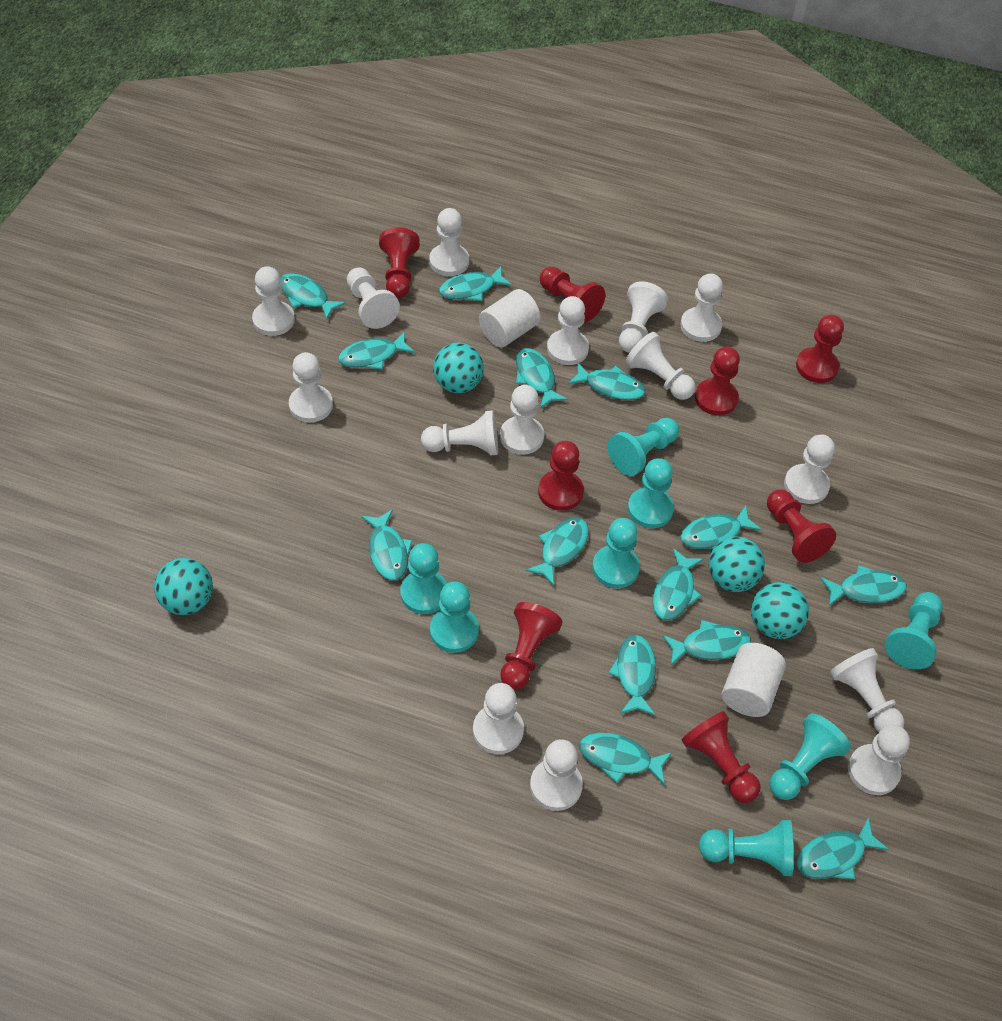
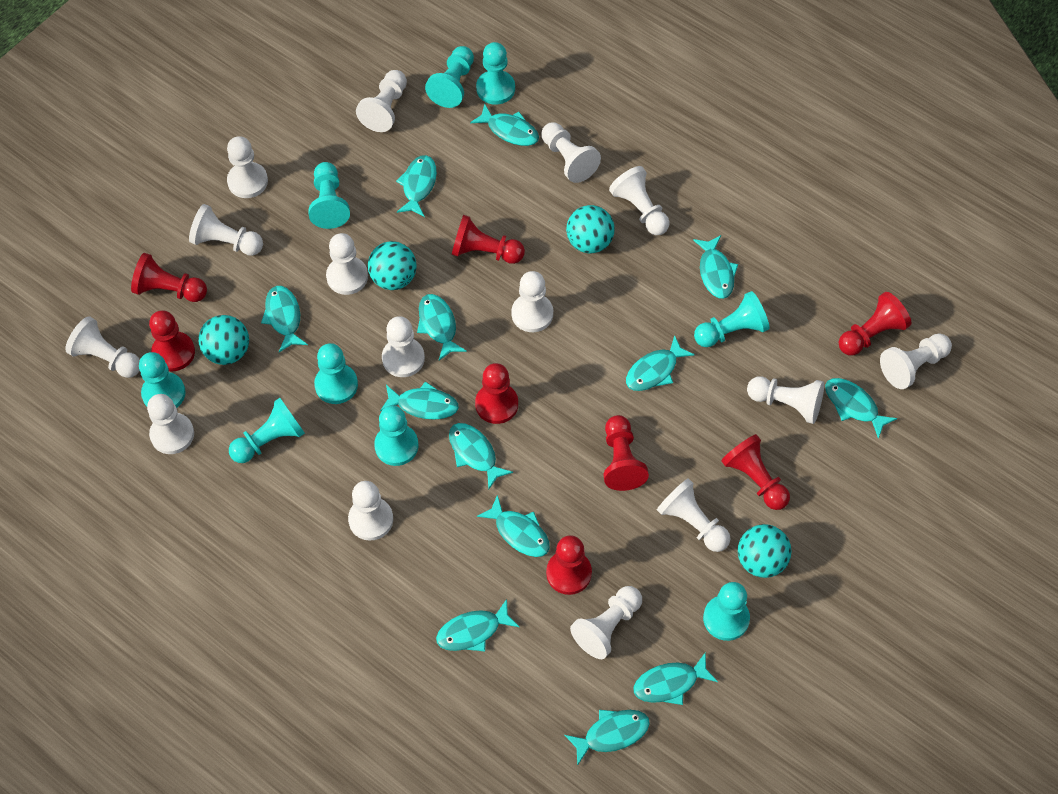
turquoise fish: [280,273,346,320] [338,331,415,369] [361,509,413,580] [439,266,512,301] [516,348,568,409] [526,518,589,586] [568,362,645,400] [579,733,672,785] [608,635,656,715] [653,548,704,620] [662,620,751,665] [680,506,761,549] [796,817,889,879] [820,565,906,606] = 14 -> [261,286,308,352] [380,381,459,420] [396,155,437,217] [417,294,467,360] [436,599,519,651] [449,423,513,489] [470,103,539,146] [477,495,550,557] [564,710,650,766] [626,335,695,391] [633,652,718,705] [693,235,738,299] [825,378,897,439] = 13
turquoise pawn: [400,543,447,614] [430,581,479,653] [592,518,640,588] [608,418,679,476] [628,458,674,528] [699,820,793,876] [770,714,851,800] [885,592,943,669] = 8 -> [139,352,186,408] [229,398,305,463] [308,162,350,229] [314,343,358,404] [374,405,418,466] [425,46,474,108] [476,42,515,105] [694,291,770,347] [703,582,750,641] = 9
white cylinder: [479,289,540,347] [722,643,786,717] = 2 -> none = 0

